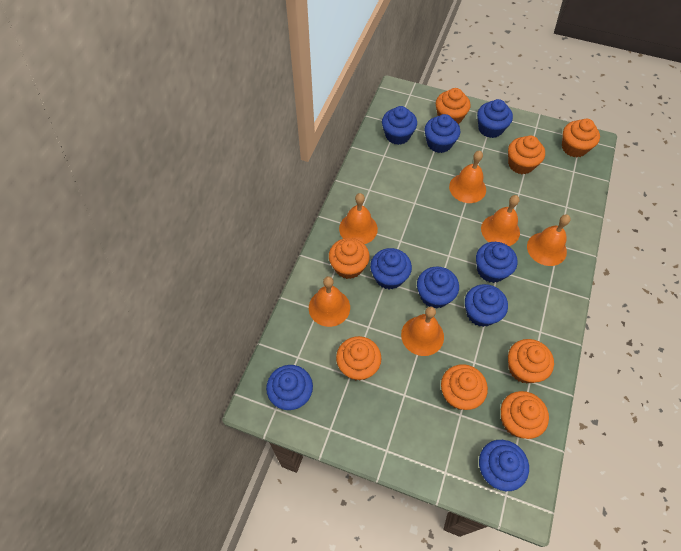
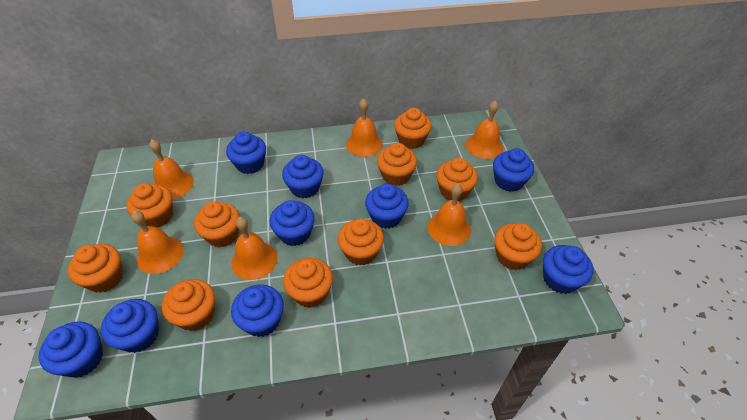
orange cupcake: [329,238,370,279] [336,336,381,380] [436,88,470,124] [441,364,488,410] [501,391,549,439] [508,135,545,174] [508,339,554,383] [562,119,600,157] = 8 -> [68,244,123,293] [126,183,173,227] [162,279,215,331] [194,201,240,247] [283,258,333,308] [338,219,384,266] [377,143,417,186] [394,108,432,149] [436,158,478,201] [494,223,542,270] = 10

